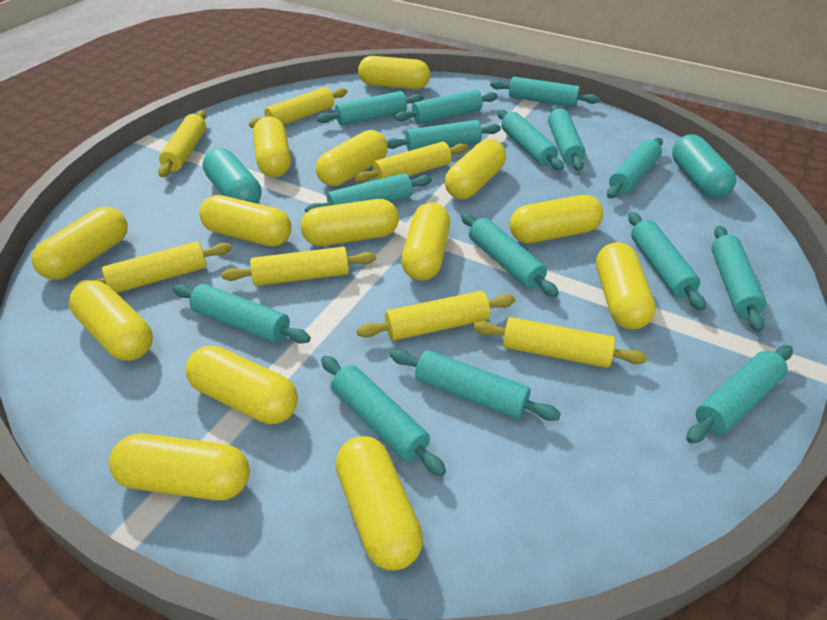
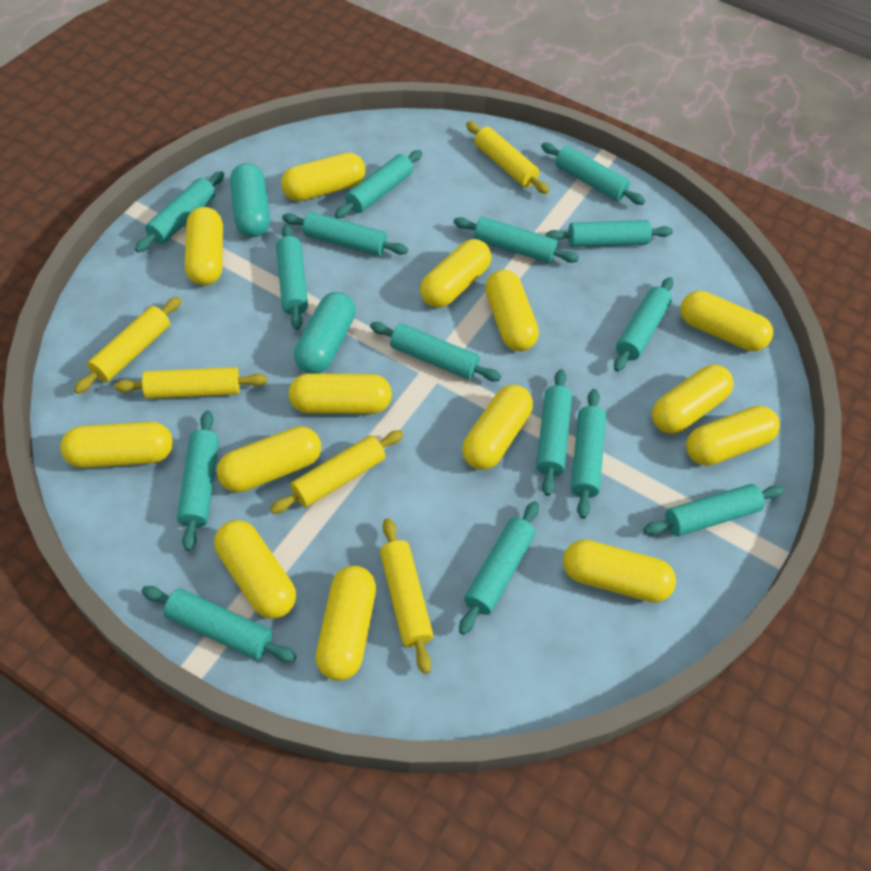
yellow rolling pin: [73,241,232,293] [158,110,206,177] [221,247,376,286] [249,87,347,128] [354,142,468,183] [357,291,515,341] [473,317,647,368] = 7 -> [74,297,181,394] [114,367,267,399] [270,430,403,514] [380,518,433,674] [466,121,549,194] = 5

